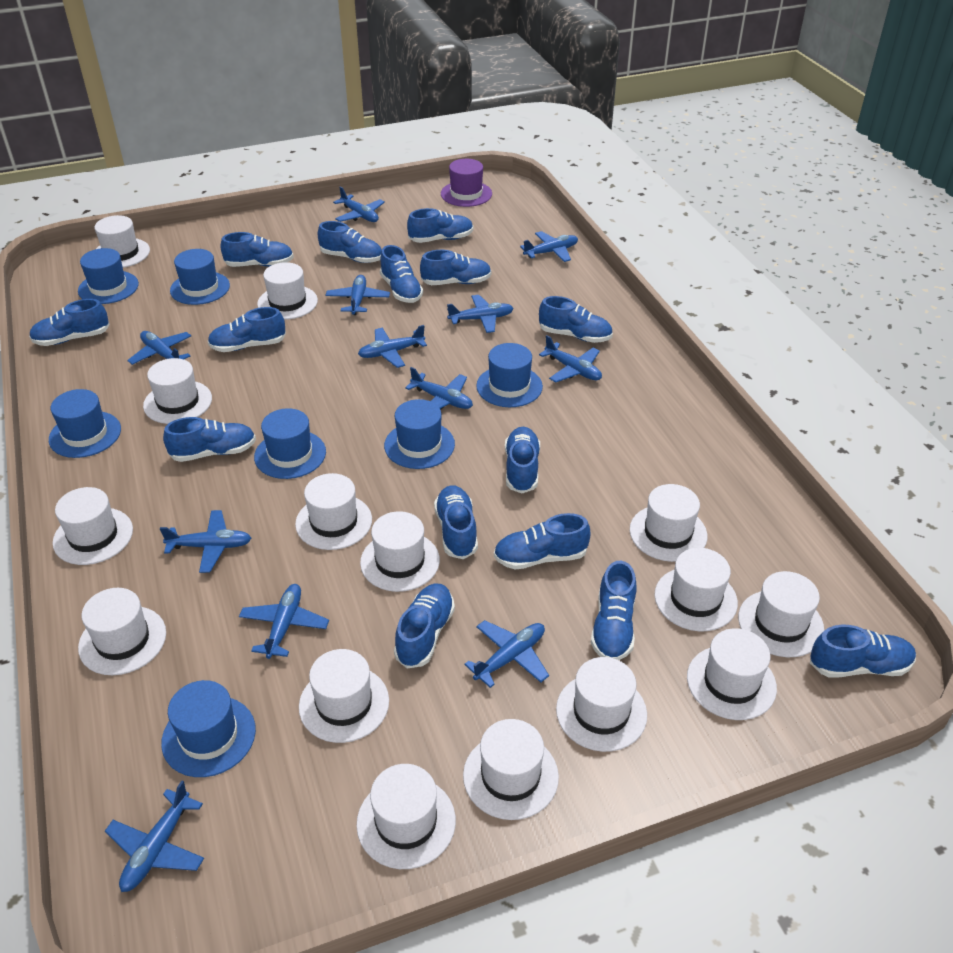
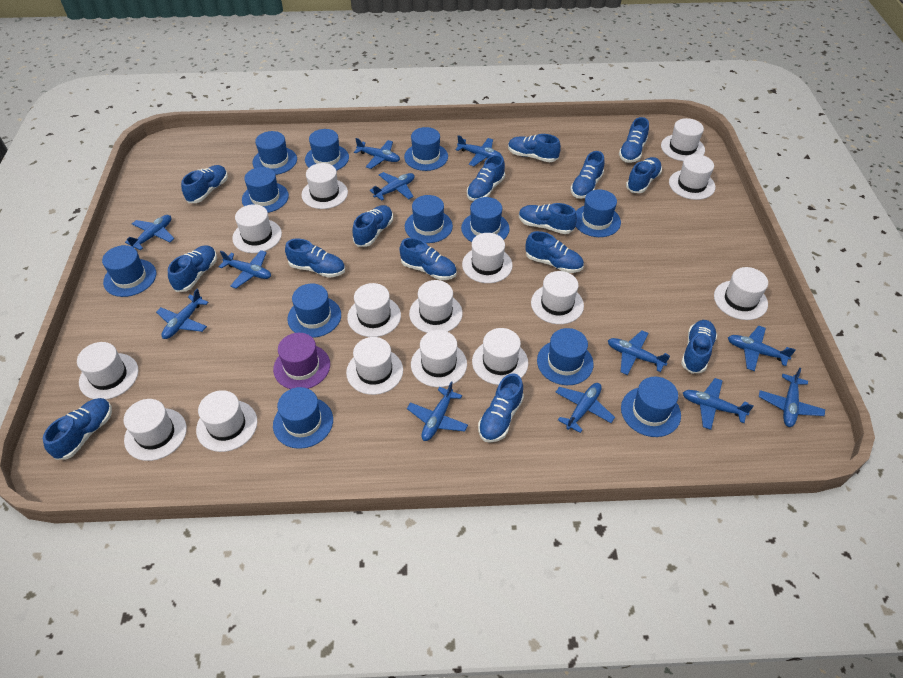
blue hat: [49,389,121,458] [78,248,139,304] [161,680,256,777] [170,249,230,305] [254,408,326,479] [384,399,455,469] [476,343,543,407] = 7 -> [102,245,156,297] [242,167,289,213] [253,131,297,175] [273,387,333,449] [287,283,341,338] [305,129,349,171] [404,127,448,171] [405,195,453,243] [461,197,510,242] [537,328,594,385] [575,189,621,237] [621,377,681,437] = 12

